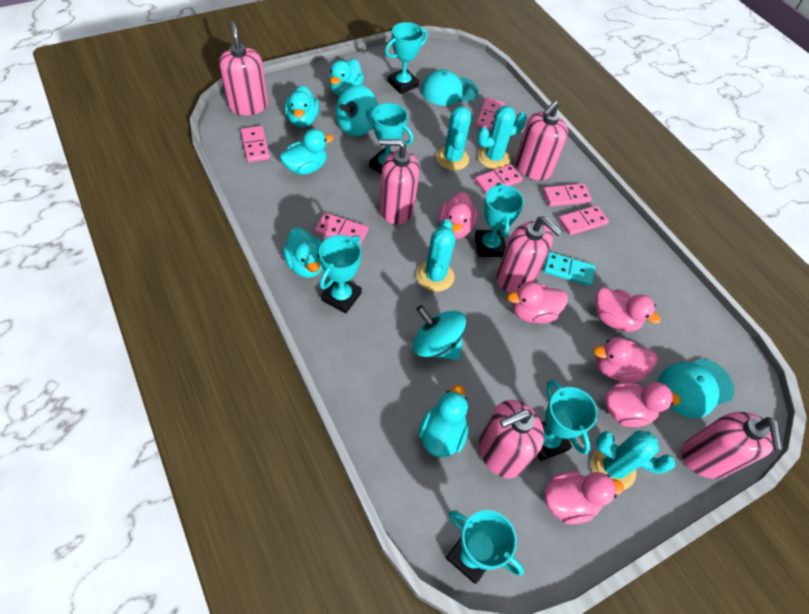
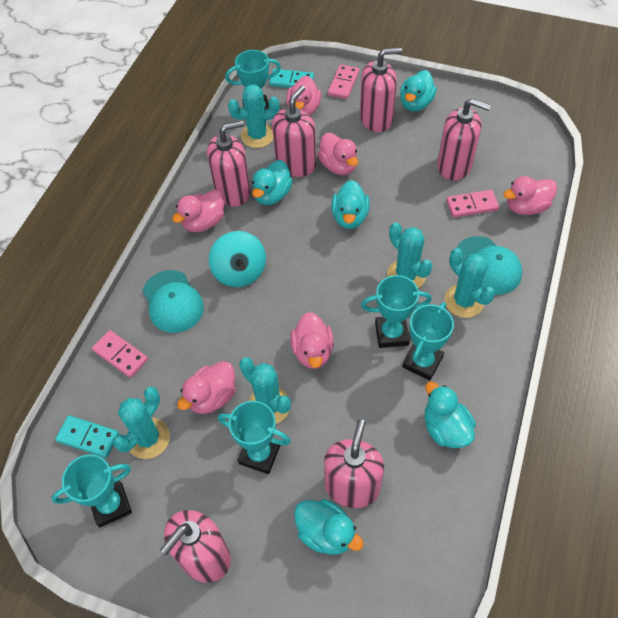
pink domino: [241,126,270,162] [315,213,368,246] [475,164,523,194] [476,98,505,130] [543,183,592,207] [558,205,609,235] = 6 -> [92,330,148,378] [328,65,359,99] [446,190,499,218] = 3
turquoise cactus: [416,219,455,292] [436,106,472,170] [477,106,527,169] [591,430,675,490] = 4 -> [113,387,170,459] [228,84,280,148] [239,357,291,424] [387,222,432,288] [444,248,495,318] = 5
turquoise domino: [543,252,595,286] = 1 -> [55,415,119,458] [269,69,314,88] = 2
turquoise spinning top: [336,85,378,136] [413,305,466,360] = 2 -> [209,231,266,287] = 1
turquoise trophy: [319,235,362,314] [366,103,413,174] [385,22,428,94] [446,510,524,584] [475,183,524,257] [537,380,598,461] = 6 -> [52,454,132,527] [218,401,291,474] [225,50,281,110] [361,275,432,348] [402,302,454,381] = 5

